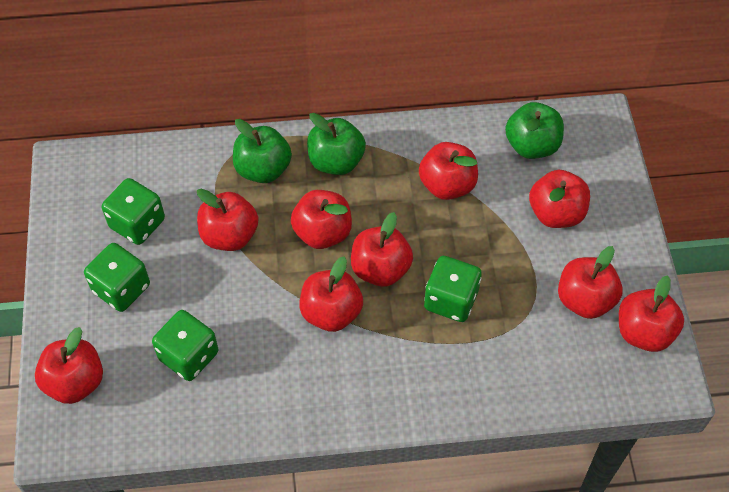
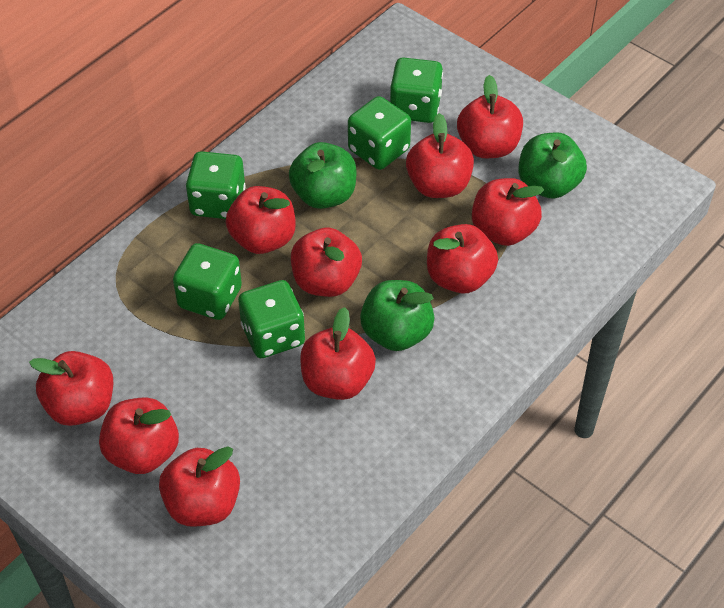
green dice: [84,243,150,312] [102,178,165,245] [152,310,218,381] [424,256,482,322] = 4 -> [173,243,242,320] [186,151,246,219] [238,280,305,358] [348,96,411,170] [390,57,443,123] = 5
red apple: [35,327,103,404] [197,189,258,251] [291,190,352,249] [299,257,363,332] [351,212,413,287] [419,142,478,200] [529,170,590,228] [558,246,623,319] [619,275,684,352] = 9 -> [29,351,113,426] [99,398,179,474] [159,446,240,527] [226,186,296,254] [291,227,362,297] [300,307,376,400] [406,113,474,198] [427,224,498,293] [457,75,523,158] [472,178,544,246] = 10

